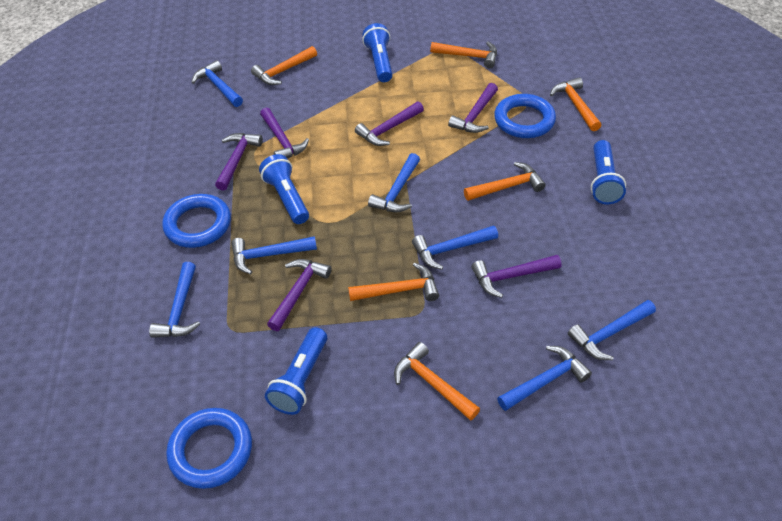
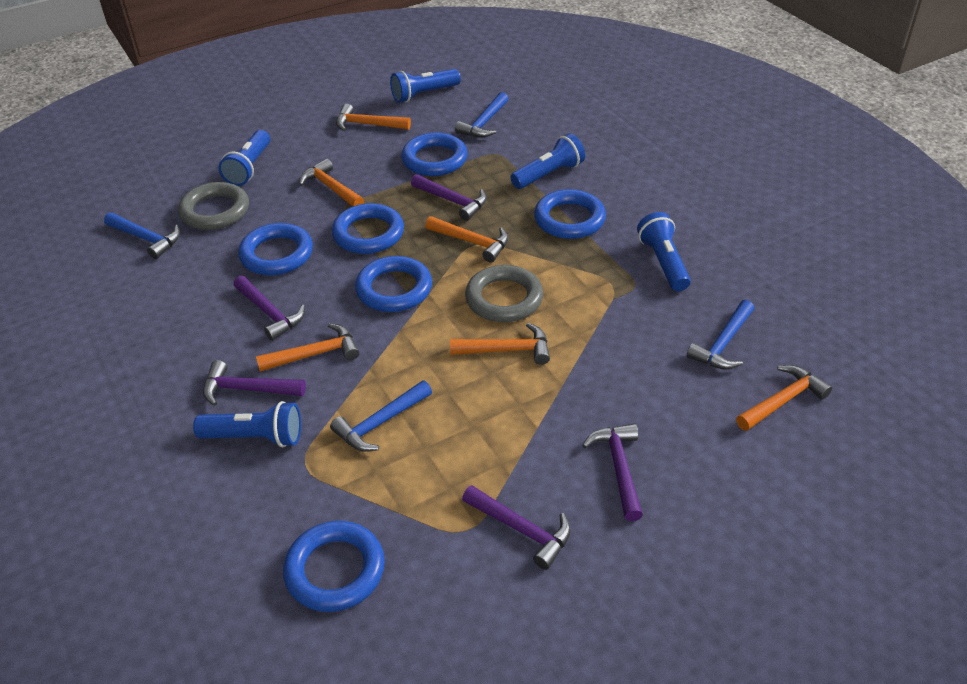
blue flashlight: [259,154,309,224] [265,327,327,415] [362,23,392,82] [591,140,626,204] = 4 -> [193,401,301,447] [219,130,270,186] [390,69,461,103] [510,133,585,189] [637,212,691,291] = 5
blue hammer: [149,262,200,338] [191,60,243,107] [231,236,317,274] [368,153,420,212] [412,225,498,270] [497,346,592,411] [568,300,656,360] = 7 -> [104,213,180,259] [330,380,432,452] [455,92,509,138] [687,300,754,369] = 4
blue ring: [162,194,231,248] [166,408,252,489] [494,94,556,138] = 3 -> [238,223,313,275] [283,521,385,612] [332,203,404,254] [355,256,432,312] [401,133,468,176] [534,189,606,239] = 6
grey ring: none = 0 -> [178,182,249,230] [465,265,543,322] = 2
purple hammer: [215,133,263,191] [260,107,309,159] [267,259,332,331] [355,101,424,146] [448,83,498,133] [471,255,561,298] = 6 -> [203,360,306,406] [234,276,305,341] [411,174,487,221] [462,485,571,570] [582,423,643,521] = 5

